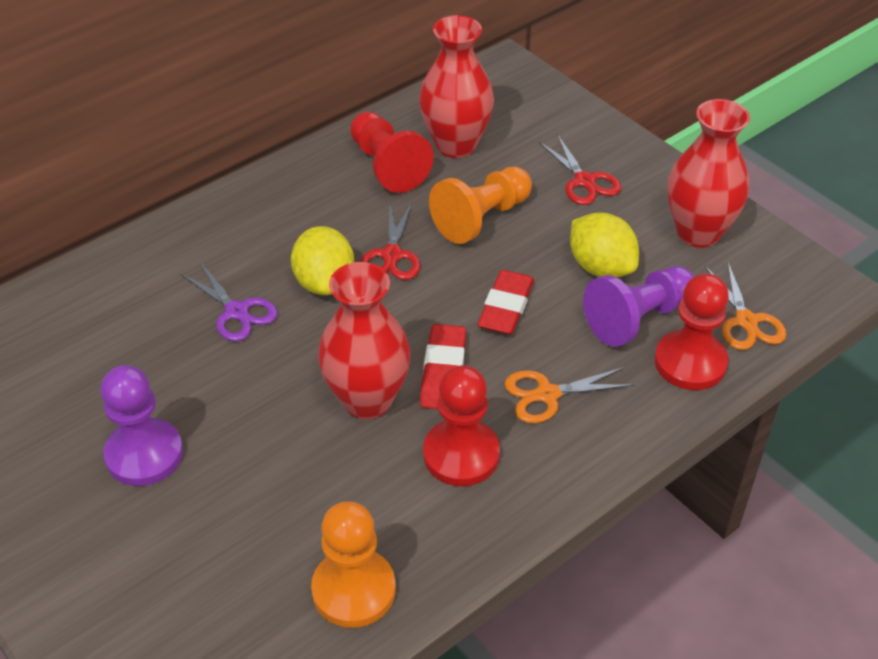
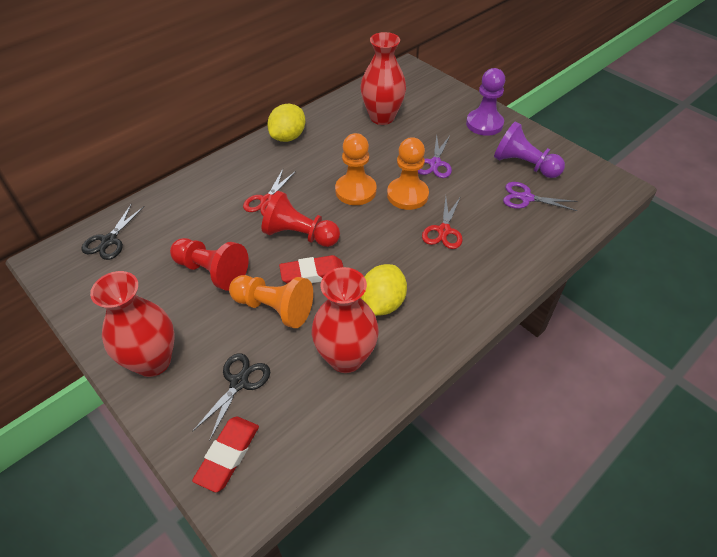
black scissors: none = 0 -> [81,203,145,260] [192,353,270,441] = 2
orange pawn: [311,501,396,628] [429,167,532,244] = 2 -> [229,275,313,328] [335,133,376,205] [387,137,429,210] = 3
orange scissors: [505,367,635,423] [705,261,786,350] = 2 -> none = 0
purple scissors: [180,262,278,342] = 1 -> [418,135,452,178] [503,182,578,211] = 2
red pawn: [350,111,434,193] [423,365,500,486] [655,273,729,390] = 3 -> [170,238,249,291] [262,191,340,247] = 2

